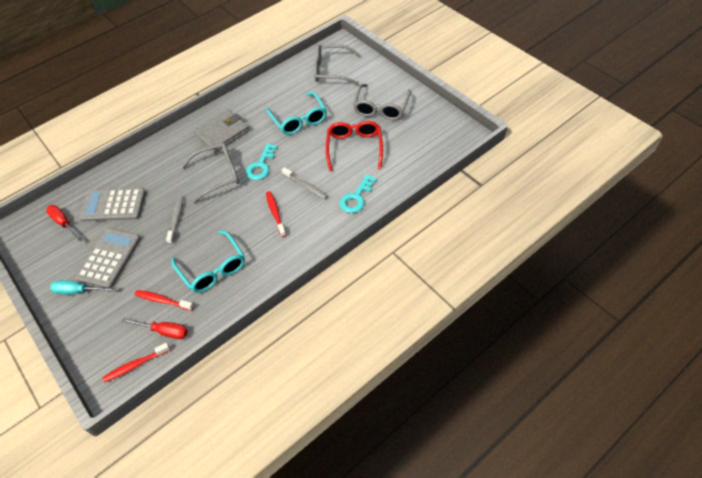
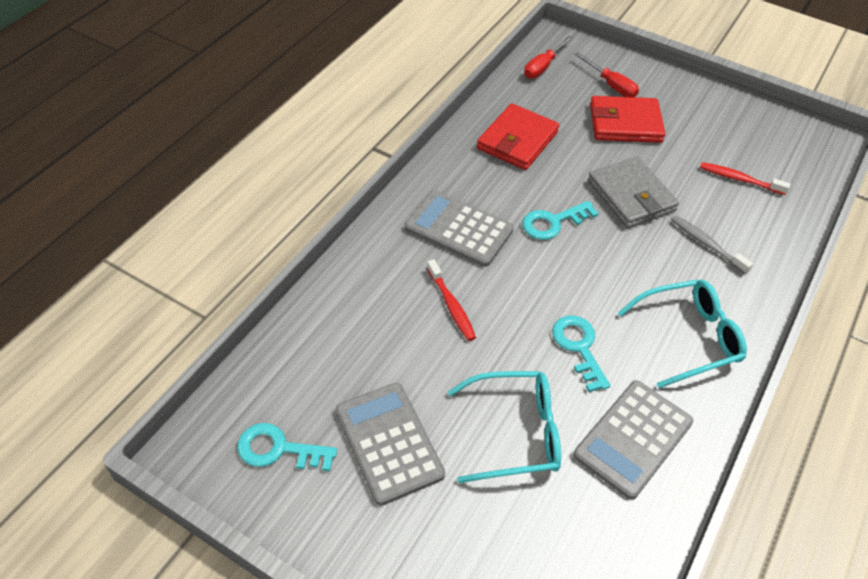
grey calculator: [75,228,141,288] [79,188,146,221] = 2 -> [336,383,445,506] [405,190,514,267] [573,380,693,500] = 3
grey glasses: [181,143,239,203] [314,45,360,85] [353,84,411,120] = 3 -> none = 0
grey toothbrush: [166,196,184,244] [282,167,328,199] = 2 -> [671,215,753,274] = 1
red glasses: [326,121,383,172] = 1 -> none = 0
red toothbrush: [102,343,170,383] [135,290,194,311] [266,191,286,237] = 3 -> [427,259,476,341] [700,162,790,195] = 2
red wallet: none = 0 -> [477,103,559,170] [590,96,665,143] = 2
turquoise key: [246,143,278,180] [340,174,377,213] = 2 -> [237,423,337,471] [522,201,598,240] [552,315,611,392] = 3
turquoise screwdriver: [50,280,116,294] = 1 -> none = 0

